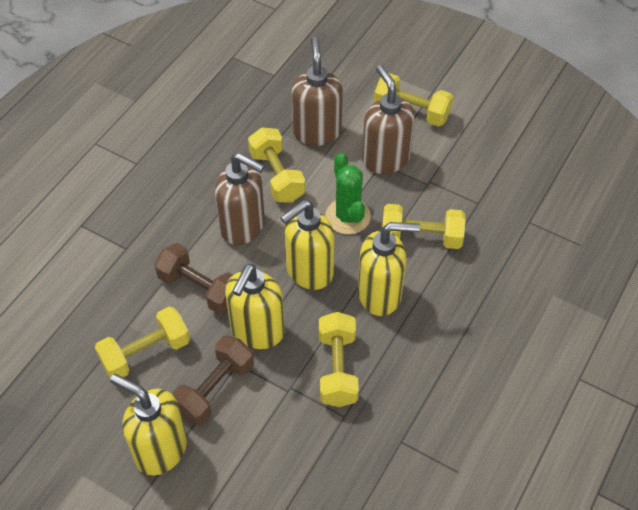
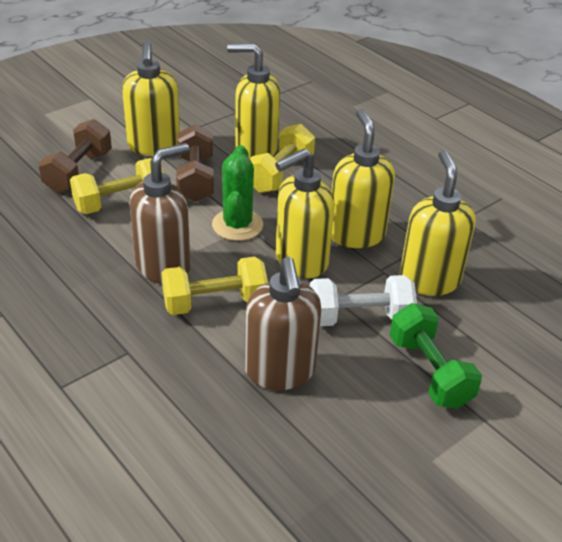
brown soap dispenser: [215,153,265,245] [291,37,343,146] [362,65,415,174] = 3 -> [130,143,191,284] [245,257,321,390] = 2
green dumbbell: none = 0 -> [389,303,482,409] = 1
white dumbbell: none = 0 -> [310,275,417,326] = 1
yellow dumbbell: [95,307,190,378] [248,127,305,203] [319,312,359,407] [374,73,453,127] [382,204,466,249] = 5 -> [70,158,164,214] [161,257,268,315] [250,124,315,193] = 3
yellow soap dispenser: [110,374,187,475] [225,264,285,349] [280,200,334,290] [358,222,420,316] = 4 -> [122,41,180,156] [227,43,280,158] [275,149,335,278] [331,109,395,248] [400,150,476,296] = 5

